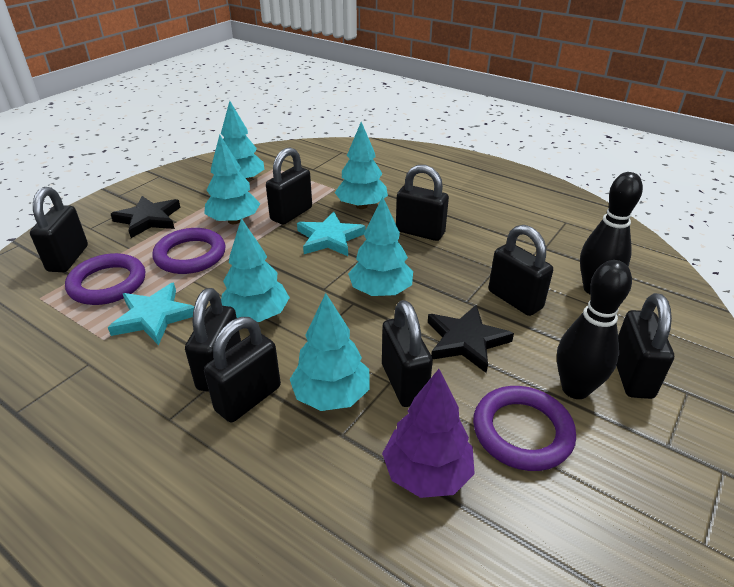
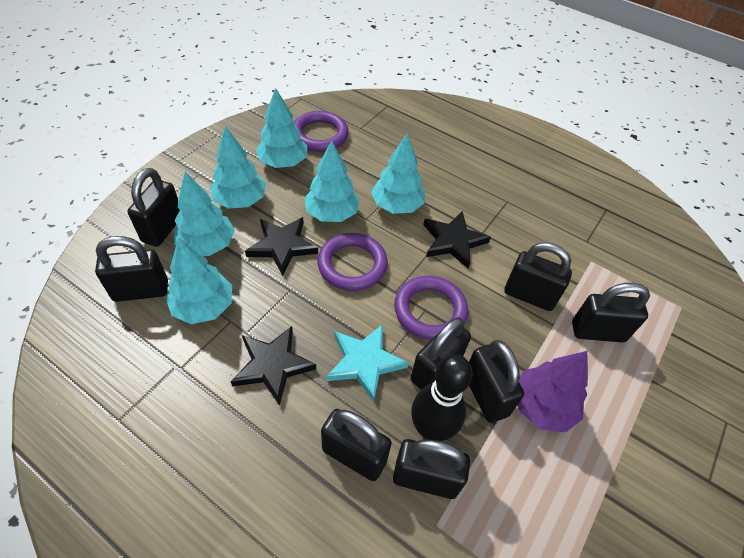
black bowling pin: [557,260,632,399] [580,172,643,294] = 2 -> [411,354,473,441] = 1
black star: [111,196,181,238] [428,305,514,373] = 2 -> [230,326,316,406] [245,217,318,276] [423,211,491,268] = 3
turquoise star: [108,283,194,345] [297,212,366,256] = 2 -> [327,324,409,402] = 1

